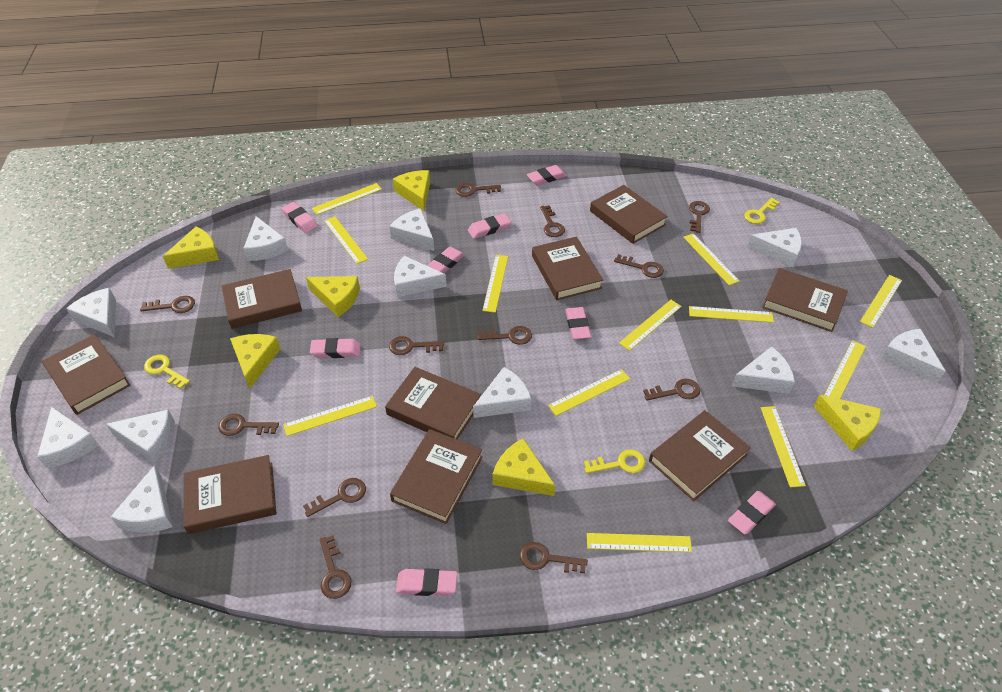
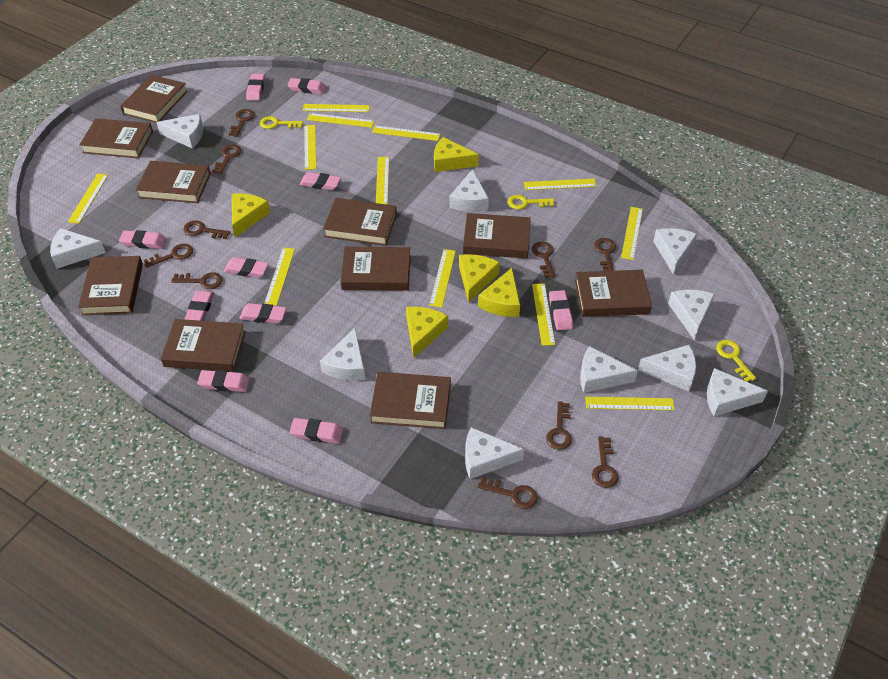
brown book: [42,334,131,415] [183,455,277,534] [222,269,302,329] [385,367,481,439] [390,429,483,524] [532,237,603,300] [590,185,668,244] [649,410,751,501] [762,268,848,332] = 9 -> [78,256,143,315] [80,118,153,158] [120,75,188,123] [136,161,211,203] [161,319,246,372] [323,198,397,246] [340,247,410,291] [370,372,451,429] [463,213,531,259] [575,270,652,317] = 10
brown key: [140,296,195,313] [218,414,279,436] [303,478,366,517] [320,535,351,599] [389,336,444,355] [455,183,501,197] [478,326,532,345] [520,542,588,573] [540,205,565,237] [614,254,664,278] [643,379,700,401] [689,201,710,233] = 12 -> [144,243,193,268] [171,272,222,289] [183,220,231,239] [212,144,241,174] [229,109,254,137] [478,477,538,509] [532,242,555,278] [546,401,572,450] [592,437,618,488] [594,238,616,271] = 10
pink eraser: [282,202,318,233] [310,338,361,358] [396,568,457,596] [427,247,465,273] [468,213,511,239] [527,165,567,186] [565,307,591,340] [728,491,776,534] = 8 -> [119,230,166,249] [184,290,214,321] [197,370,250,392] [224,257,269,278] [240,303,287,324] [246,73,265,101] [288,78,326,94] [290,418,343,444] [300,172,341,190] [549,290,573,330] = 10
white cheese: [37,407,98,468] [66,288,116,337] [106,410,175,463] [111,465,173,533] [243,216,288,261] [389,208,434,251] [394,256,447,297] [473,367,531,418] [732,346,795,394] [747,228,802,267] [882,329,946,383] = 11 -> [50,228,106,269] [156,114,203,149] [320,328,365,381] [449,169,489,212] [465,427,524,479] [580,346,638,393] [638,345,696,392] [653,228,697,275] [668,290,715,340] [707,368,768,416] = 10
yellow cheese: [163,227,219,269] [230,334,280,389] [306,276,360,317] [393,170,430,212] [493,438,555,496] [814,395,881,451] = 6 -> [232,193,270,237] [406,307,448,359] [434,137,479,172] [459,254,500,303] [478,268,520,317] = 5

